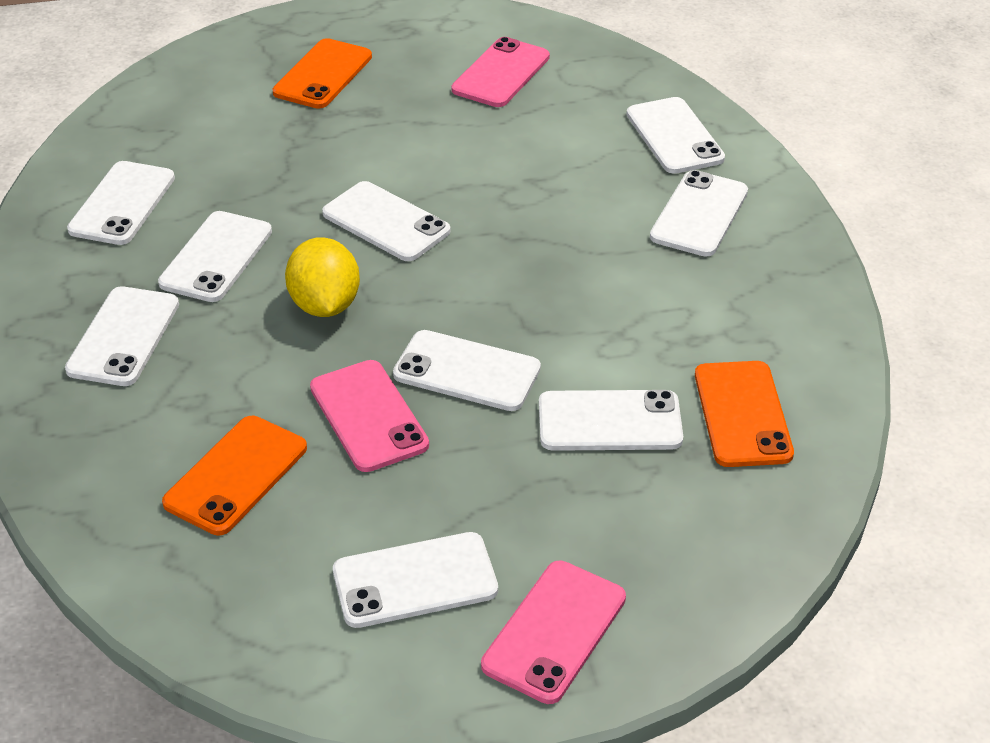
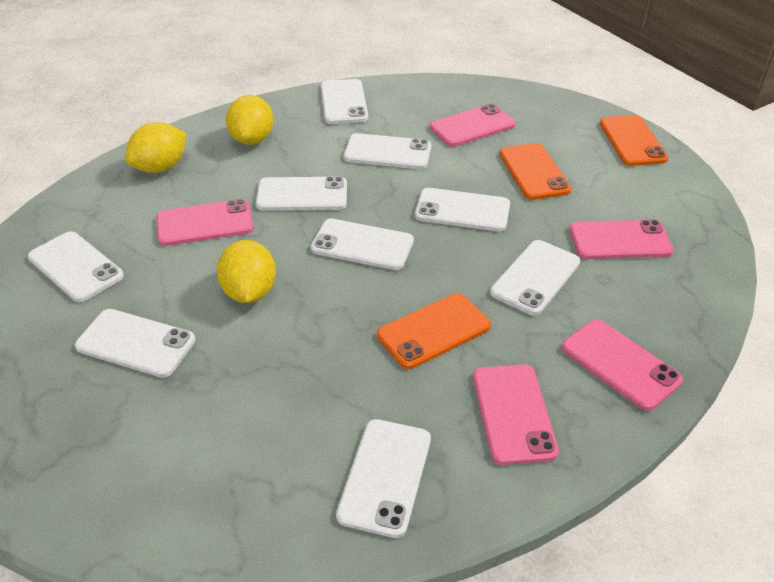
pink phone: [310,360,429,472] [452,37,550,107] [481,560,626,704] = 3 -> [156,199,254,246] [430,104,516,147] [473,364,559,465] [562,319,683,411] [569,220,674,259] = 5
yellow lemon: [285,237,360,317] = 1 -> [125,122,186,173] [217,240,276,303] [226,95,273,145] = 3

